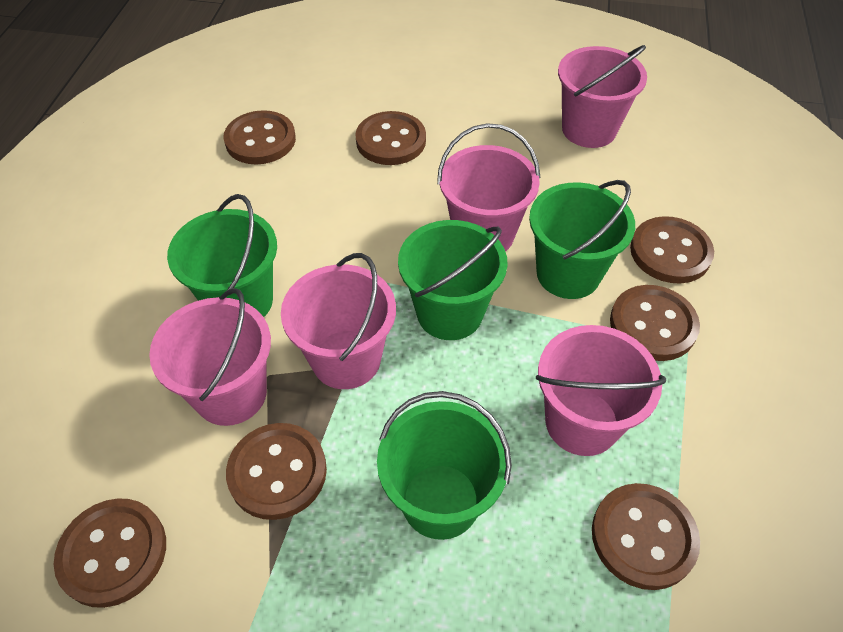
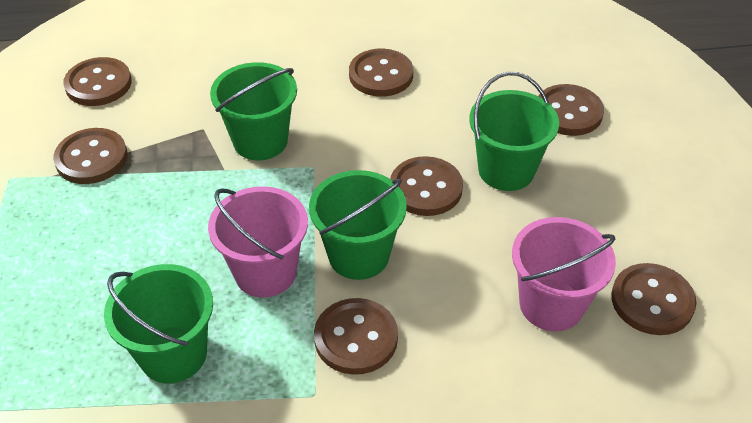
pink bucket: [149,288,271,426] [281,253,396,389] [437,123,541,252] [536,325,666,456] [558,45,647,148] = 5 -> [208,186,308,298] [512,217,616,331] = 2

